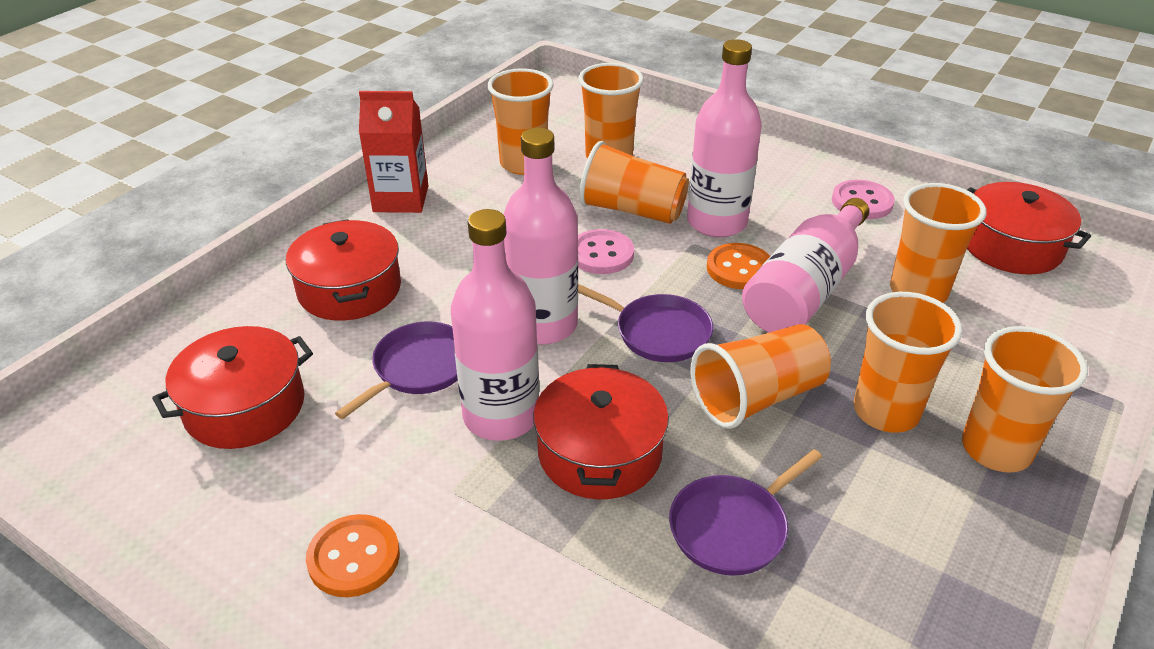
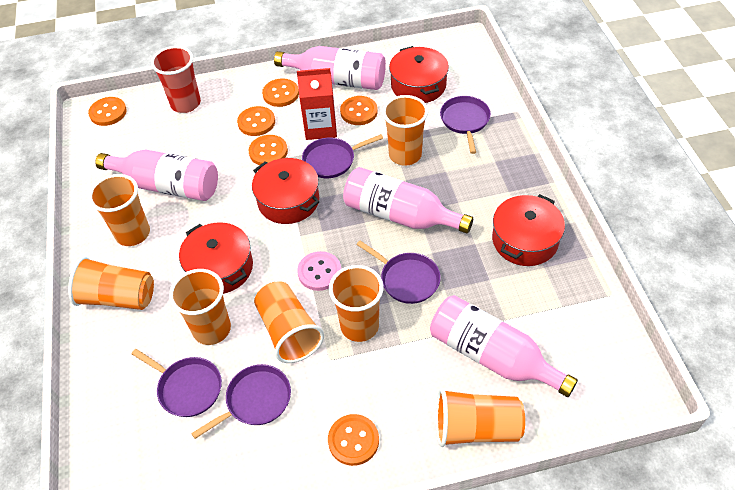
orange button: [306,514,400,597] [707,243,770,289] = 2 -> [88,97,127,126] [237,106,275,136] [249,135,288,165] [262,78,299,107] [328,414,379,466] [340,96,378,125] = 6
pink button: [578,229,634,274] [832,180,895,219] = 2 -> [297,251,341,291] = 1
purple pan: [335,322,458,419] [578,284,713,362] [669,449,822,576] = 3 -> [132,349,222,417] [191,364,291,439] [302,134,383,178] [356,241,441,304] [440,96,491,154] = 5
red cup: none = 0 -> [151,46,201,113] = 1

